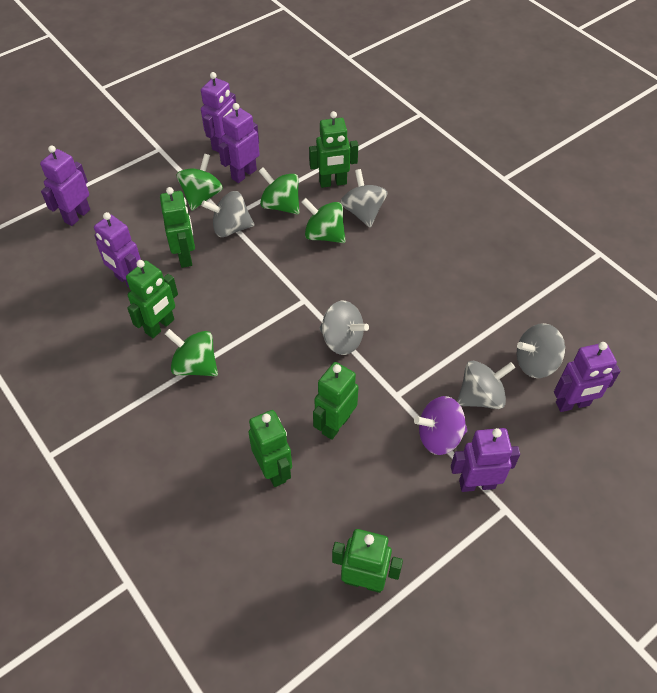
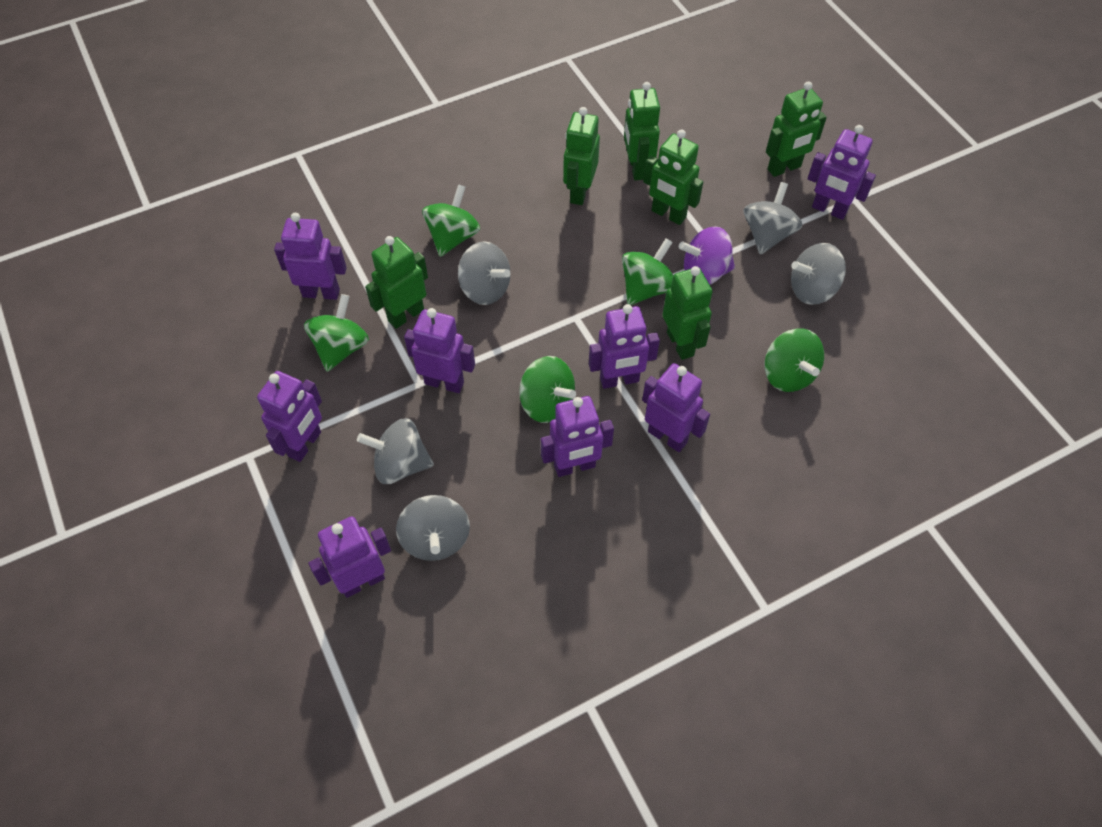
green spinning top: [165,329,218,376] [177,154,223,211] [259,167,299,214] [301,198,346,243] = 4 -> [304,294,369,372] [422,184,480,257] [519,356,576,423] [622,238,673,305] [764,329,824,392] = 5
purple robot: [40,145,90,226] [94,212,141,287] [201,72,236,152] [218,103,260,183] [451,428,520,492] [554,342,620,412] = 6 -> [257,371,322,462] [274,213,347,300] [308,516,391,598] [404,308,475,393] [541,396,614,477] [589,304,660,389] [642,363,710,452] [808,125,876,220] = 8

